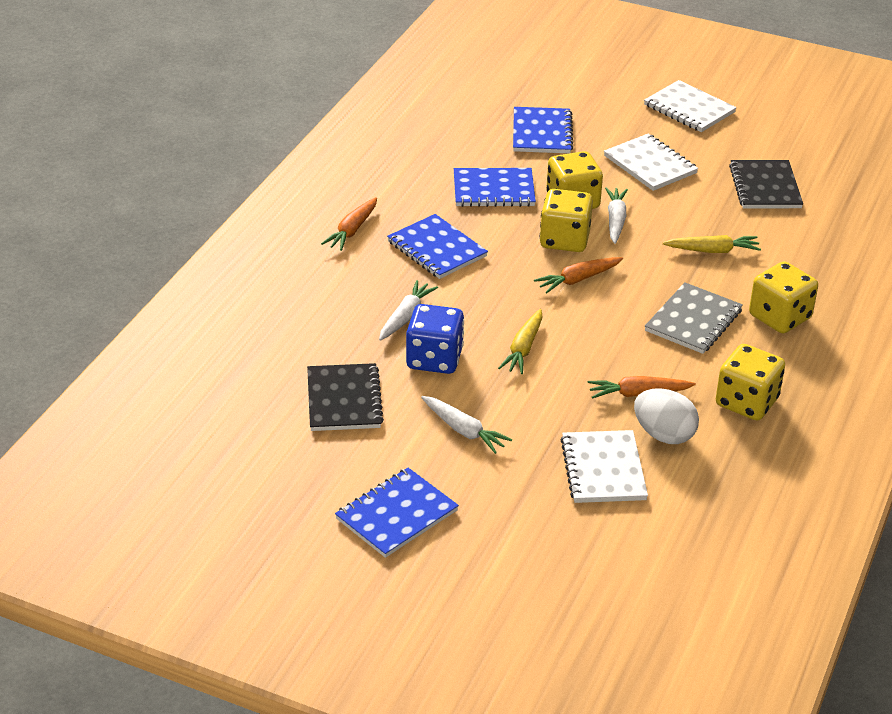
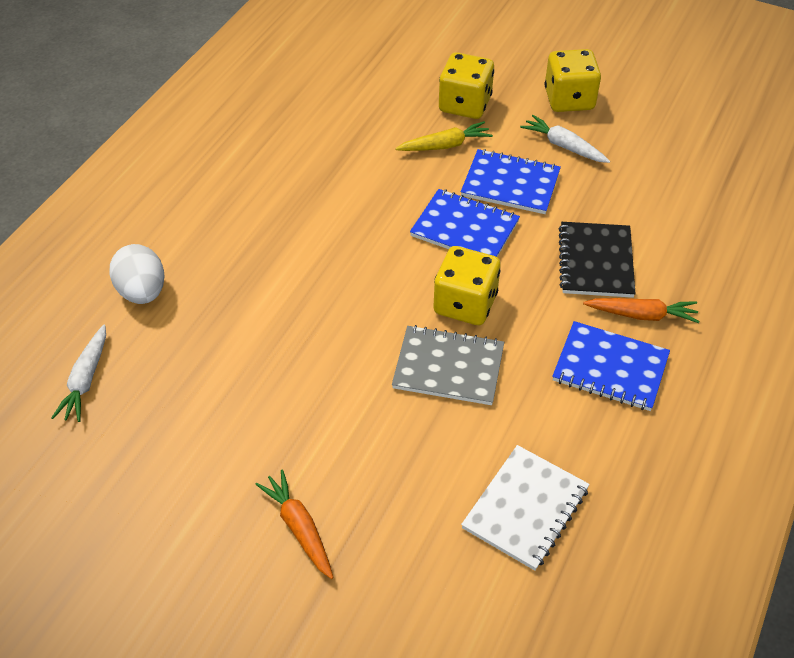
black notebook: [307,363,384,431] [729,160,803,209] = 2 -> [559,222,636,298] = 1
blue dice: [406,304,464,374] = 1 -> none = 0
blue notebook: [335,468,459,558] [387,214,488,279] [454,168,536,207] [513,107,573,153] = 4 -> [410,189,520,257] [461,149,561,214] [552,321,670,411] = 3
orange carrot: [321,197,377,251] [534,257,623,293] [588,376,696,399] = 3 -> [255,469,334,579] [583,298,699,323] = 2
white carrot: [379,280,438,341] [421,396,512,454] [605,187,628,244] = 3 -> [51,325,106,422] [520,115,610,163] = 2
white notebook: [561,430,648,503] [604,134,698,191] [644,80,737,132] = 3 -> [461,445,590,571] = 1
yellow carrot: [498,309,543,374] [663,235,761,253] = 2 -> [395,121,493,151] = 1
yellow dice: [540,189,593,252] [546,151,603,209] [716,344,785,421] [749,261,818,333] = 4 -> [433,246,501,325] [439,52,494,119] [545,49,601,112] = 3

